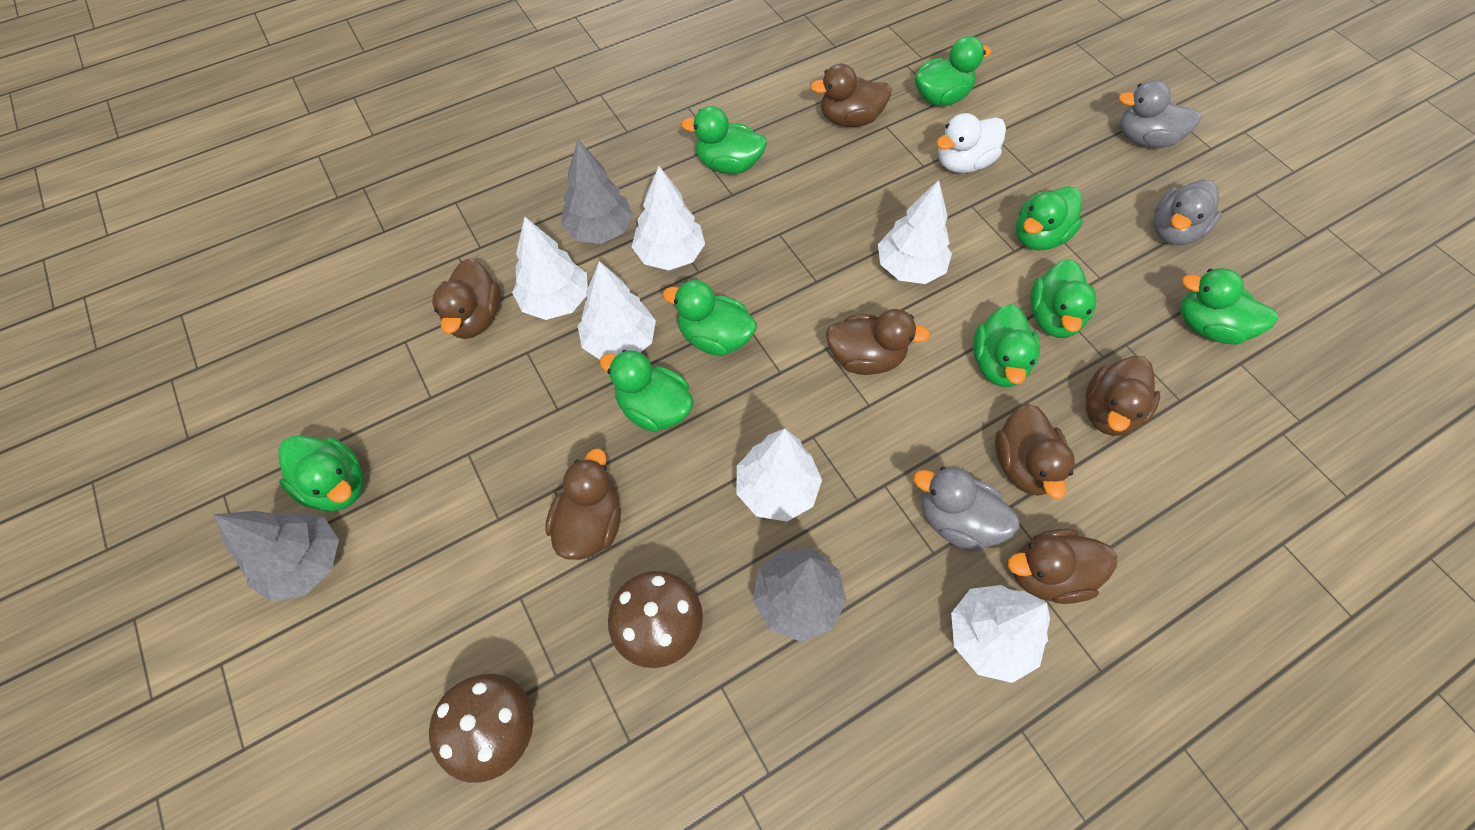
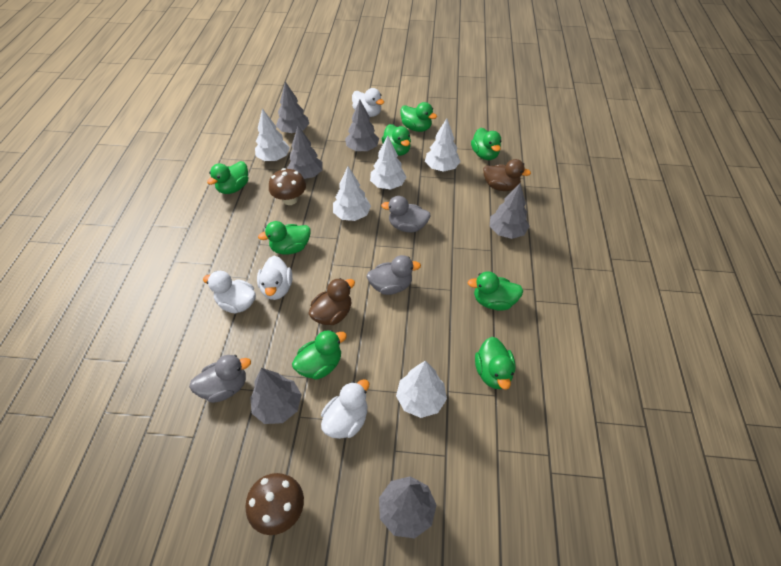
brown duck: [432,259,501,339] [545,449,621,560] [810,64,892,127] [826,309,930,375] [995,404,1075,500] [1008,529,1117,604] [1086,356,1160,436] = 7 -> [308,278,355,325] [483,159,531,191] = 2
green duck: [278,436,364,511] [599,350,694,432] [663,280,757,356] [681,106,767,174] [915,36,991,106] [973,304,1040,387] [1016,186,1083,250] [1030,259,1096,338] [1180,268,1278,345] = 9 -> [207,161,248,194] [258,221,311,255] [292,330,347,380] [382,124,411,156] [400,102,437,132] [468,271,523,311] [471,128,501,160] [475,337,515,390] = 8
grey tree: [213,511,339,602] [561,140,633,244] [753,548,847,642] = 3 -> [250,368,302,424] [276,82,309,134] [287,126,323,179] [345,100,379,152] [379,477,436,538] [490,183,529,239] = 6
white duck: [937,113,1006,173] = 1 -> [203,271,256,313] [257,256,292,300] [321,379,369,439] [352,88,384,117] = 4
white tree: [512,217,588,320] [578,261,656,359] [632,166,705,270] [736,428,822,522] [878,180,952,284] [951,585,1050,683] = 6 -> [255,108,290,161] [333,166,371,221] [370,135,406,190] [396,360,447,418] [425,118,461,172] = 5

